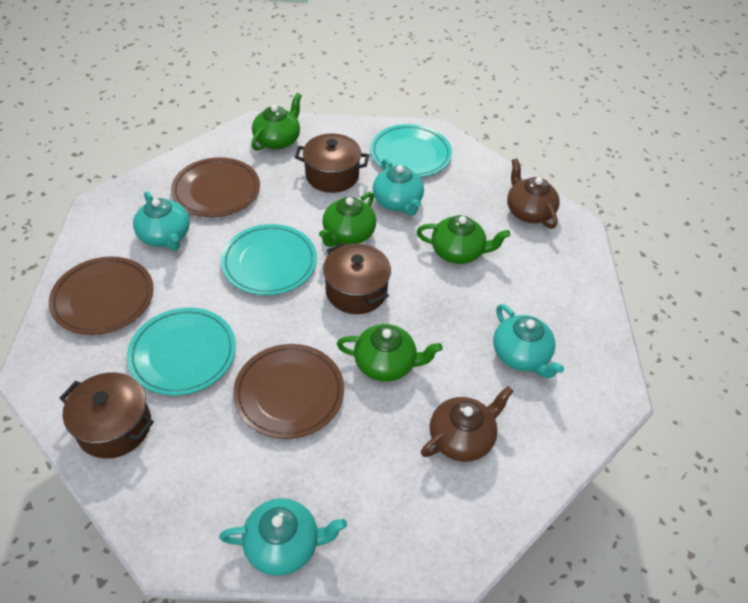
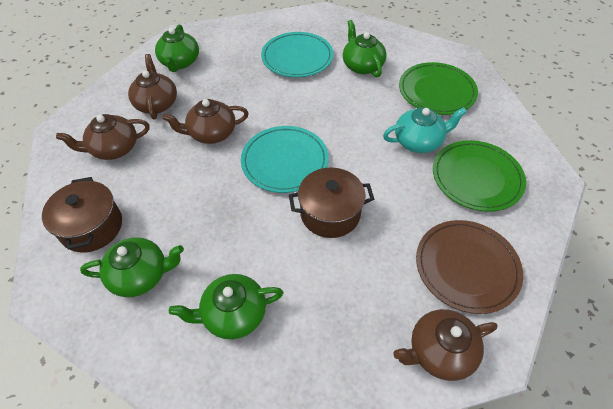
brown plate: [49,257,154,335] [171,157,260,217] [233,344,344,439] = 3 -> [416,220,523,314] = 1
brown pot: [60,373,154,458] [295,133,369,193] [323,243,391,314] = 3 -> [42,177,122,253] [289,167,374,238] = 2
brown teapot: [421,386,514,462] [507,158,560,229] = 2 -> [56,114,150,160] [128,54,177,120] [162,99,249,144] [393,309,497,381] = 4
green plate: none = 0 -> [399,62,478,115] [433,140,526,212] = 2
turquoise plate: [127,308,236,396] [221,224,317,295] [370,124,452,177] = 3 -> [241,126,329,193] [261,32,333,77] = 2
turquoise teapot: [133,191,190,251] [219,498,347,576] [373,159,424,216] [493,304,564,379] = 4 -> [383,107,467,153] = 1

